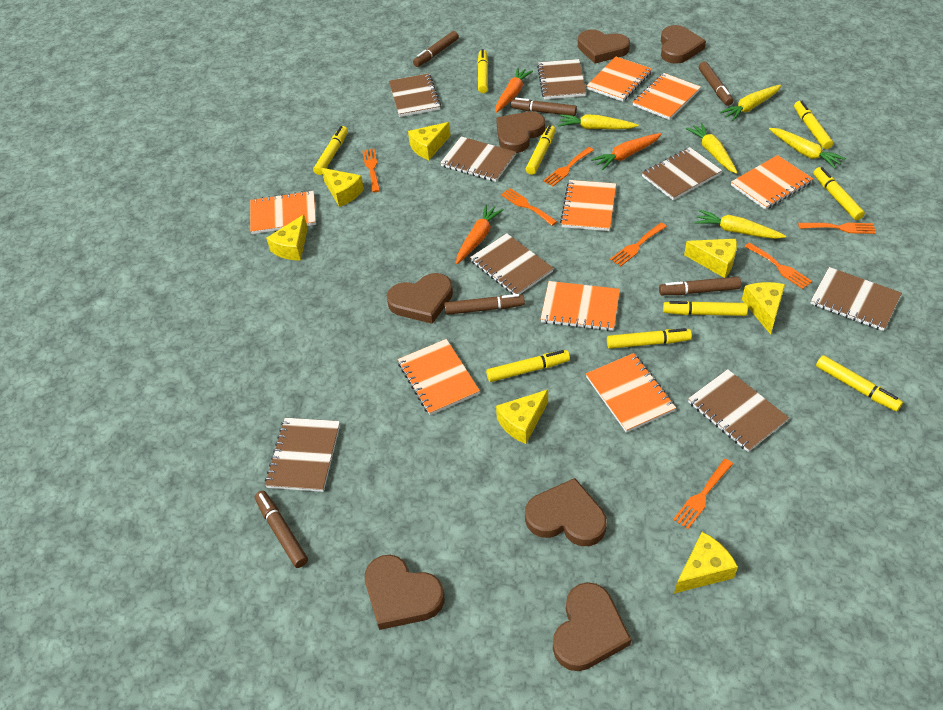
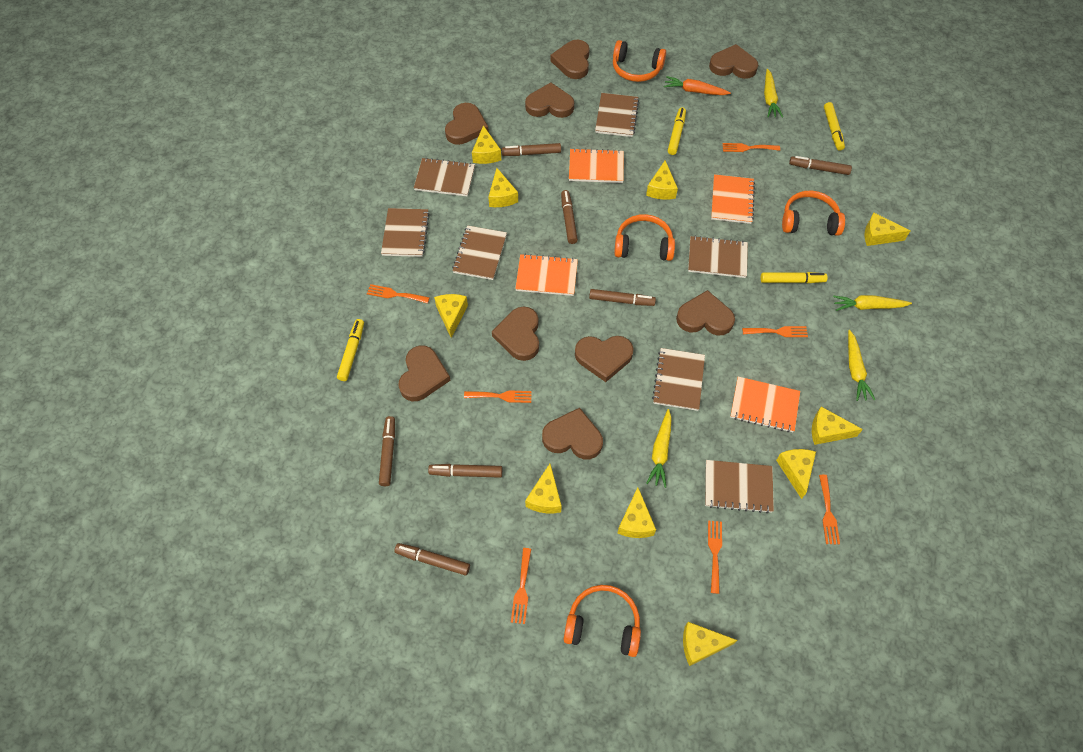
brown heart: [365,555,445,630] [386,273,453,324] [496,112,545,153] [525,478,607,546] [553,582,631,671] [578,30,630,64] [661,25,706,64] = 7 -> [399,346,451,401] [445,103,489,145] [492,307,539,361] [525,82,574,118] [542,408,603,459] [550,40,590,79] [575,336,634,382] [676,290,735,336] [709,44,758,79] = 9
brown marker: [255,491,308,568] [413,31,459,67] [444,294,525,315] [511,98,577,116] [659,276,741,295] [699,62,733,106] = 6 -> [379,416,395,486] [394,543,470,576] [428,464,502,478] [502,143,561,156] [561,190,578,244] [589,289,656,306] [789,156,852,175] = 7
brown notebook: [265,418,340,492] [389,73,441,117] [440,136,516,182] [470,233,554,295] [537,59,586,99] [642,147,722,200] [688,369,789,452] [810,267,902,331] = 8 -> [381,208,430,257] [414,158,475,196] [452,225,507,280] [595,93,639,137] [652,348,705,411] [688,236,748,278] [705,460,774,513] = 7
orange carrot: [456,204,504,264] [495,67,533,113] [591,133,662,170] = 3 -> [664,76,731,95] = 1
orange headphones: none = 0 -> [564,585,641,657] [613,40,666,82] [614,214,675,261] [782,190,845,236] = 4
orange notebook: [250,190,316,234] [398,339,480,415] [540,281,620,331] [560,180,616,231] [586,57,652,102] [586,353,676,433] [632,73,701,120] [731,155,813,210] = 8 -> [515,254,578,296] [569,148,624,183] [711,174,755,224] [730,377,800,432] = 4
yellow carrot: [558,114,639,129] [686,123,738,174] [694,210,786,239] [720,85,782,121] [769,128,846,169] = 5 -> [646,409,672,488] [764,69,783,118] [833,295,912,311] [848,330,875,401] = 4
yellow cheese: [266,215,308,261] [321,168,364,207] [408,122,451,160] [496,390,548,444] [674,532,738,594] [684,239,737,278] [742,282,785,335] = 7 -> [434,294,468,338] [472,125,501,164] [488,168,518,207] [525,464,562,513] [618,487,656,538] [646,160,678,200] [683,622,737,666] [776,449,816,499] [812,407,863,445] [865,213,910,246] = 10
yellow marker: [313,126,348,175] [477,49,488,93] [486,350,570,382] [526,125,556,175] [607,328,692,349] [663,301,748,316] [794,101,833,149] [813,167,865,220] [816,355,903,412] = 9 -> [337,319,364,381] [668,107,686,155] [760,272,828,283] [824,102,845,151] = 4

